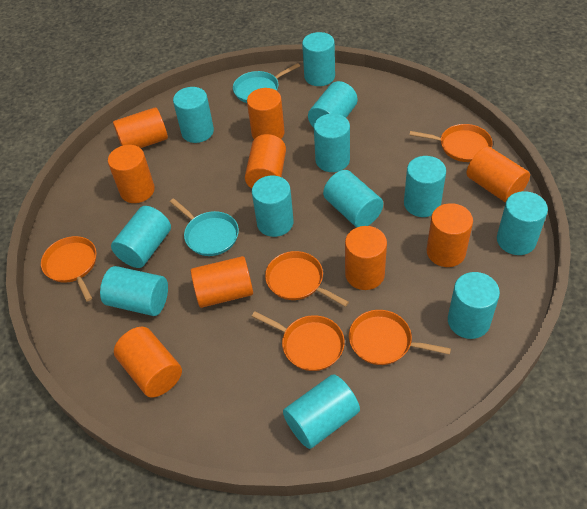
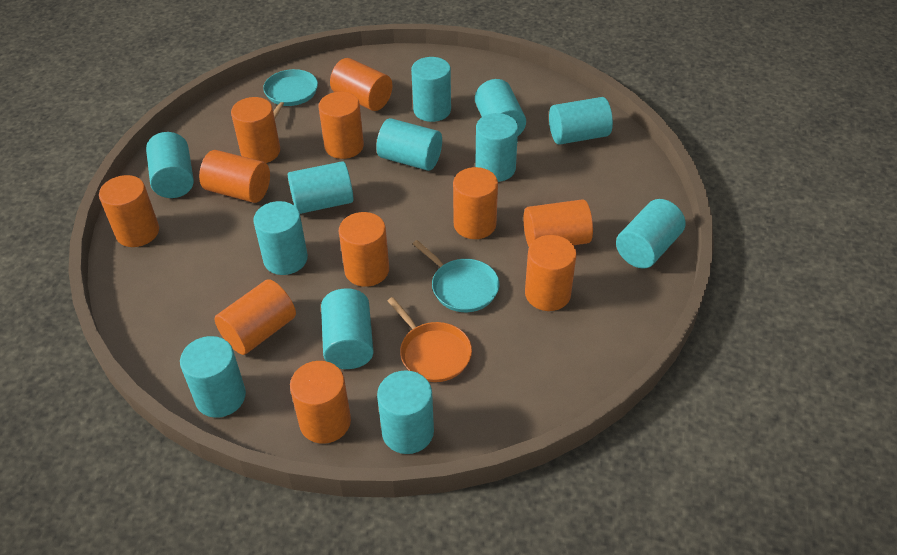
orange cylinder: [108,145,155,203] [113,107,168,148] [114,327,182,398] [191,256,253,308] [245,134,286,189] [247,88,285,139] [345,226,387,290] [427,203,473,267] [467,146,530,203] = 9 -> [99,175,159,247] [199,150,270,203] [214,279,296,355] [231,97,280,163] [290,361,351,444] [319,92,364,159] [330,58,392,111] [339,212,389,287] [453,167,498,239] [524,199,593,246] [525,235,577,311] = 11
orange pan: [41,236,96,301] [252,311,345,371] [265,251,349,307] [349,310,451,365] [410,124,493,162] = 5 -> [388,297,472,382] = 1

